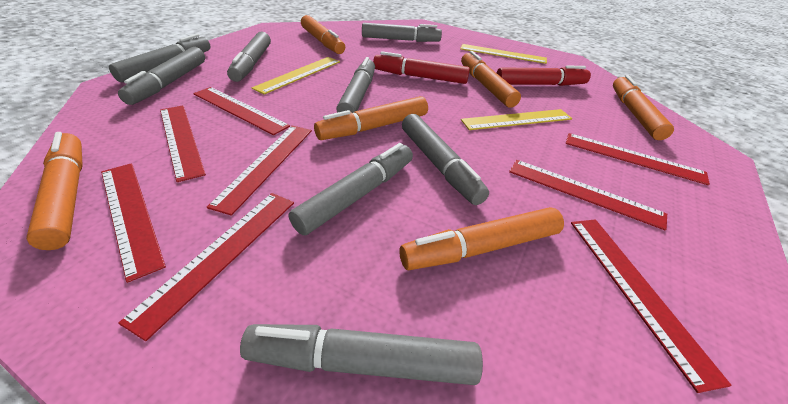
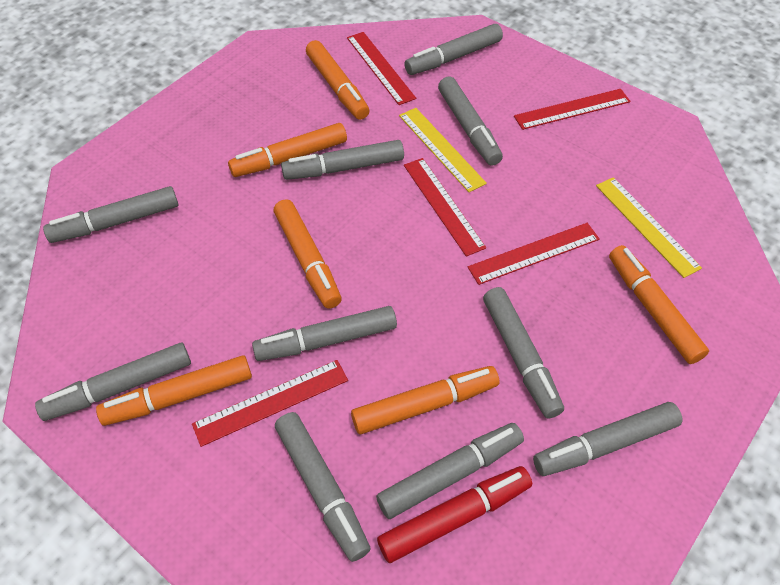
grey marker: [109,34,211,82] [118,47,205,105] [227,32,271,82] [240,324,483,385] [289,143,413,235] [336,57,375,113] [362,23,442,42] [402,114,489,205] = 8 -> [35,343,191,421] [43,186,178,243] [252,306,397,361] [275,412,371,562] [281,140,404,180] [376,423,524,519] [404,24,503,75] [438,76,503,166] [483,287,564,418] [533,402,683,476] = 10
red marker: [373,51,470,84] [497,66,591,86] = 2 -> [377,466,532,563] = 1
red ruler: [101,163,166,283] [118,193,294,341] [160,106,206,182] [193,87,290,135] [207,126,312,216] [509,160,667,230] [566,133,710,185] [571,220,732,393] = 8 -> [192,360,348,447] [347,32,416,105] [404,158,486,257] [468,223,600,285] [514,89,631,130] = 5
yellow ruler: [252,57,340,95] [460,44,547,64] [461,109,572,130] = 3 -> [399,108,487,192] [596,177,702,278] = 2

